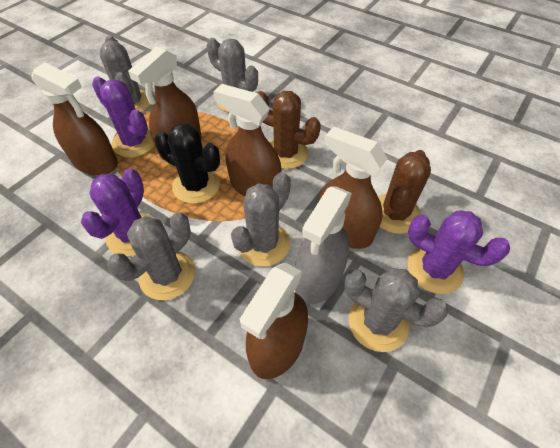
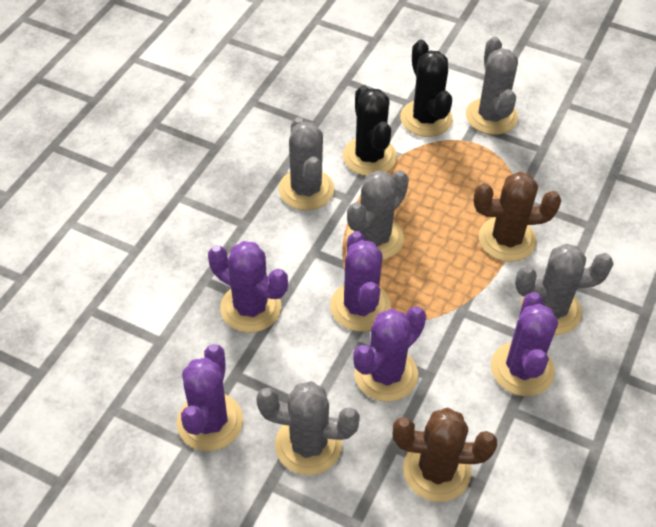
black cactus: [155,123,220,204] = 1 -> [343,85,397,176] [400,40,453,137] = 2
brown spray bottle: [31,62,118,175] [128,47,201,160] [213,84,282,196] [240,263,308,379] [319,127,388,249] = 5 -> none = 0
grey spray bottle: [295,186,352,304] = 1 -> none = 0
purple cactus: [81,168,153,256] [92,76,155,158] [408,210,510,294] = 3 -> [177,344,243,451] [208,241,288,333] [330,231,391,332] [353,306,426,402] [491,292,558,396] = 5

